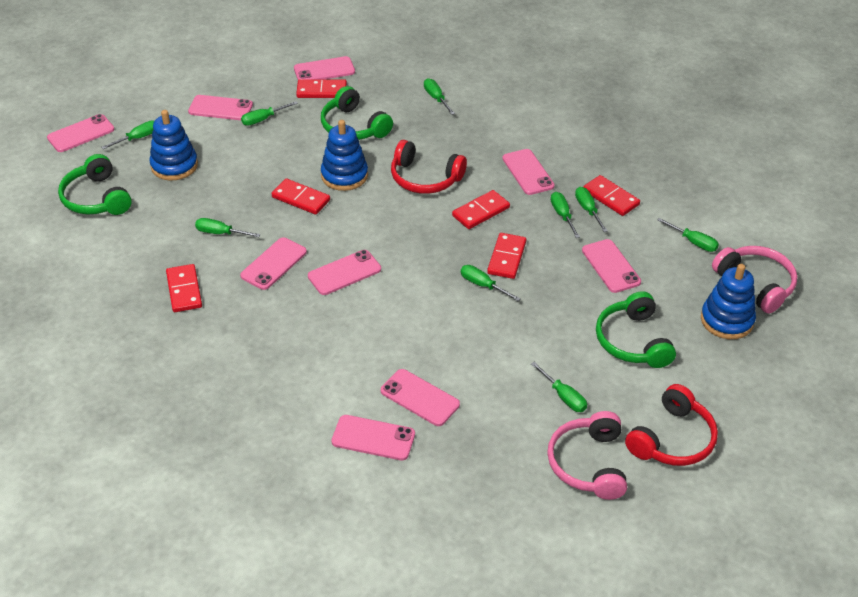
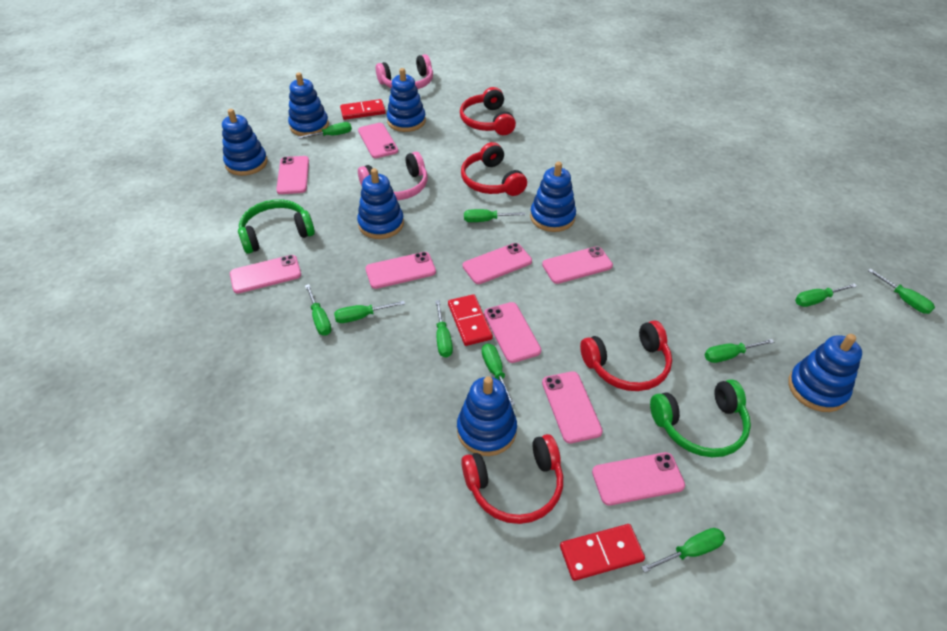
blue stacking toy: [149,110,198,180] [321,120,368,191] [701,264,756,339] = 3 -> [222,109,268,176] [288,73,329,136] [357,168,404,239] [387,68,426,132] [457,376,517,456] [530,162,576,232] [788,334,862,412] = 7
green headphones: [58,154,132,215] [321,86,393,140] [596,291,676,368] = 3 -> [238,199,315,254] [650,379,751,457] = 2
green screwdriver: [101,120,154,149] [195,218,260,237] [241,101,298,126] [424,78,455,115] [461,265,521,301] [531,362,587,412] [551,192,580,238] [575,187,608,232] [657,218,719,252] = 9 -> [298,122,352,139] [305,284,331,336] [334,301,405,323] [435,300,453,358] [464,209,526,222] [482,344,515,406] [641,528,725,573] [705,339,774,363] [795,283,857,307] [868,269,935,314] = 10
red domino: [166,264,202,312] [271,179,330,215] [296,79,347,98] [452,190,510,229] [487,233,526,279] [583,175,640,216] = 6 -> [340,99,386,120] [448,294,493,346] [560,524,645,581] = 3
red headphones: [391,140,467,194] [625,384,718,466] = 2 -> [460,87,516,135] [461,142,527,196] [461,434,563,524] [580,320,672,391] = 4

